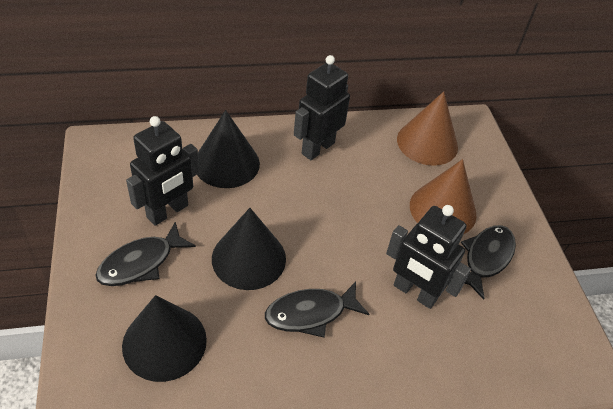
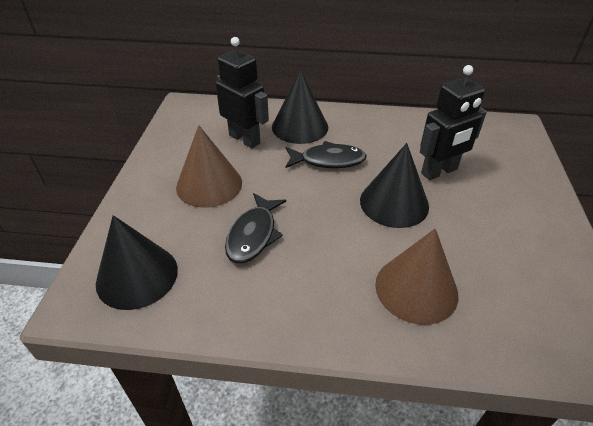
black fish: [95,221,196,286] [265,282,369,337] [461,225,516,300] = 3 -> [225,193,286,263] [285,141,367,168] = 2
black robot: [126,116,199,226] [294,55,350,160] [386,205,471,309] = 3 -> [216,37,269,149] [420,65,487,180] = 2

